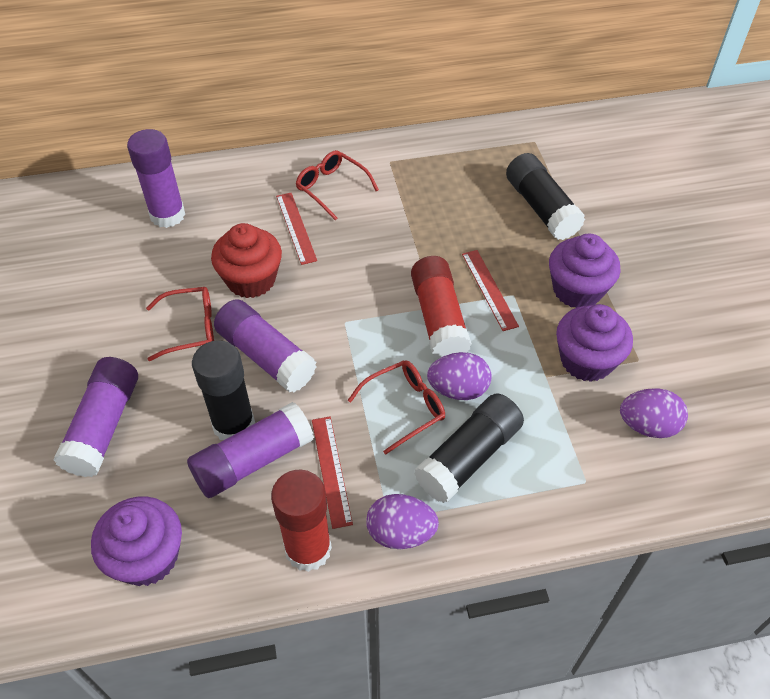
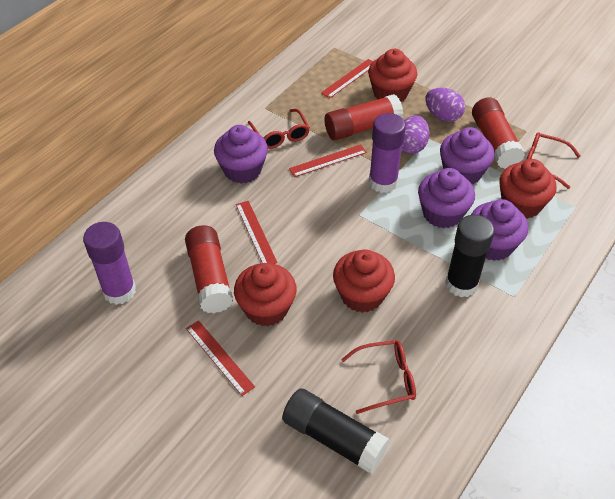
black glue stick: [192,340,255,440] [414,394,524,503] [506,153,585,240] = 3 -> [282,388,390,474] [445,215,494,297] = 2
purple cupcake: [91,496,182,586] [549,234,621,308] [556,304,633,382] = 3 -> [214,125,268,184] [418,168,475,228] [440,127,494,184] [471,199,528,261] = 4
purple egg: [366,494,439,549] [427,352,491,400] [620,388,688,438] = 3 -> [401,115,429,154] [425,88,465,122] = 2
purple glue stick: [54,357,138,477] [127,129,185,228] [187,402,314,498] [214,299,316,392] = 4 -> [83,222,136,305] [369,113,406,193] = 2
red cupcake: [211,223,282,298] = 1 -> [234,263,297,326] [333,249,395,313] [368,49,417,102] [500,159,557,219] = 4
red glue stick: [271,470,332,572] [411,256,472,359] = 2 -> [185,225,233,313] [325,94,403,140] [472,97,525,169] = 3
red ruler: [276,193,317,265] [312,417,353,529] [462,250,519,331] = 3 -> [186,320,255,396] [236,201,278,264] [289,144,367,177] [321,59,373,98] = 4

